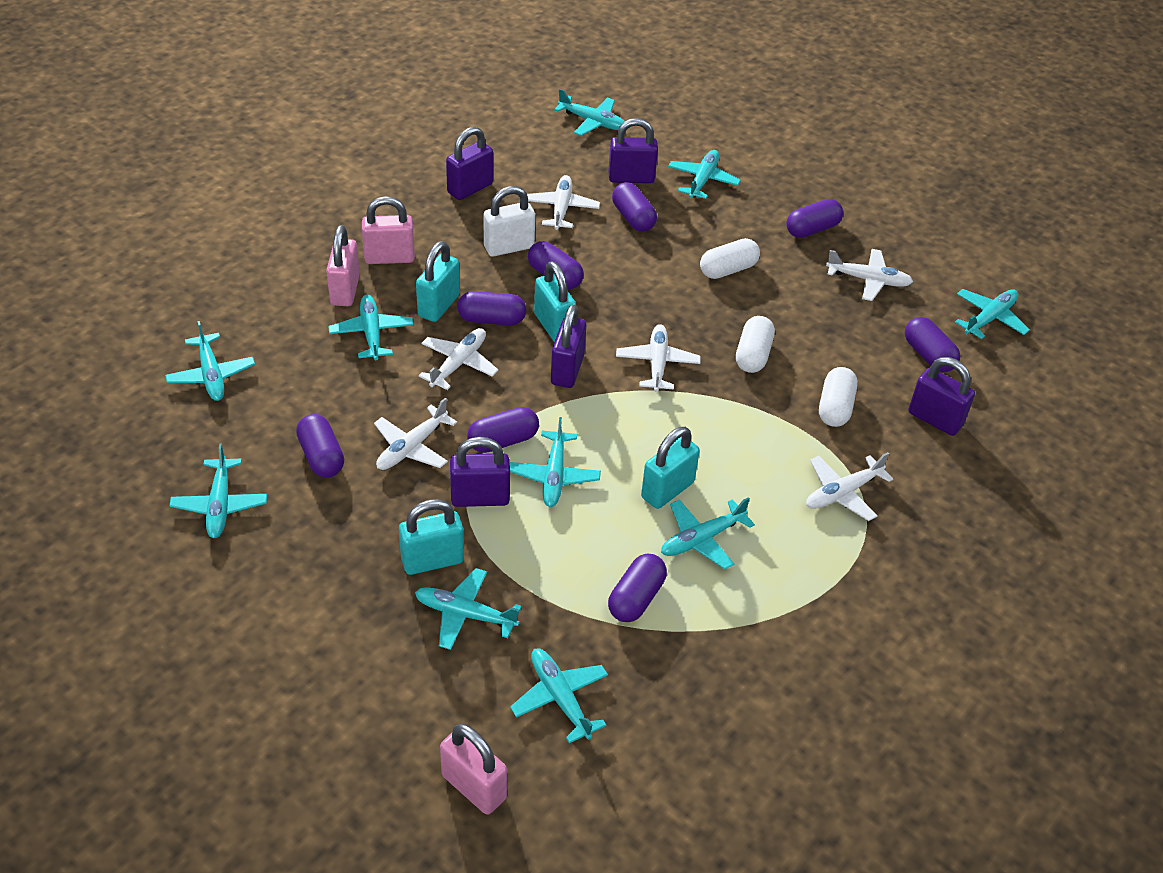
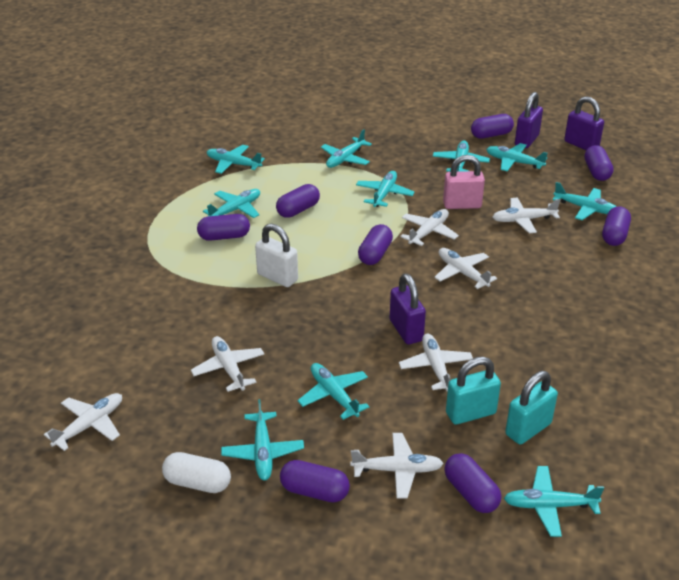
pink padlock: [326,225,360,306] [362,196,415,264] [440,724,507,815] = 3 -> [443,155,485,209] = 1
purple padlock: [446,127,493,200] [450,437,510,507] [551,304,586,388] [608,118,658,183] [908,357,975,436] = 5 -> [390,274,426,344] [515,92,543,148] [564,96,604,150] = 3
turquoise padlock: [399,499,464,575] [416,241,460,322] [534,261,576,342] [641,427,700,509] = 4 -> [446,357,501,425] [505,371,558,445] = 2
white capsule: [700,238,760,279] [736,316,775,373] [819,367,857,427] = 3 -> [162,452,231,493] = 1
white plane: [374,398,457,470] [419,328,498,390] [527,175,600,230] [616,324,701,392] [806,452,894,521] [826,249,913,301] = 6 -> [44,393,122,451] [191,336,264,392] [351,433,444,499] [399,334,473,392] [400,209,459,246] [434,248,497,289] [493,197,560,233] = 7

